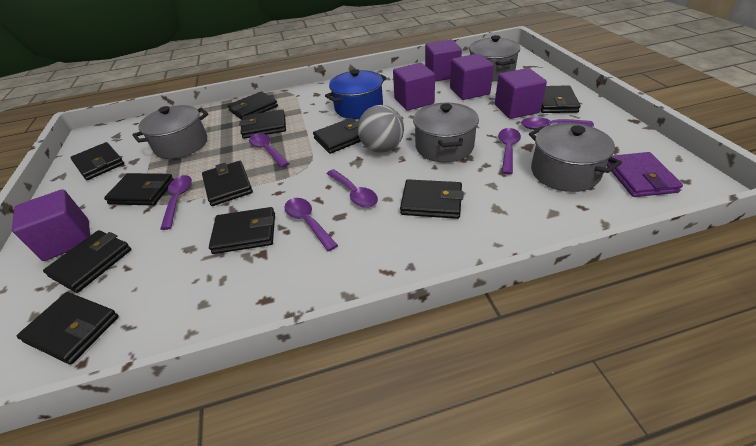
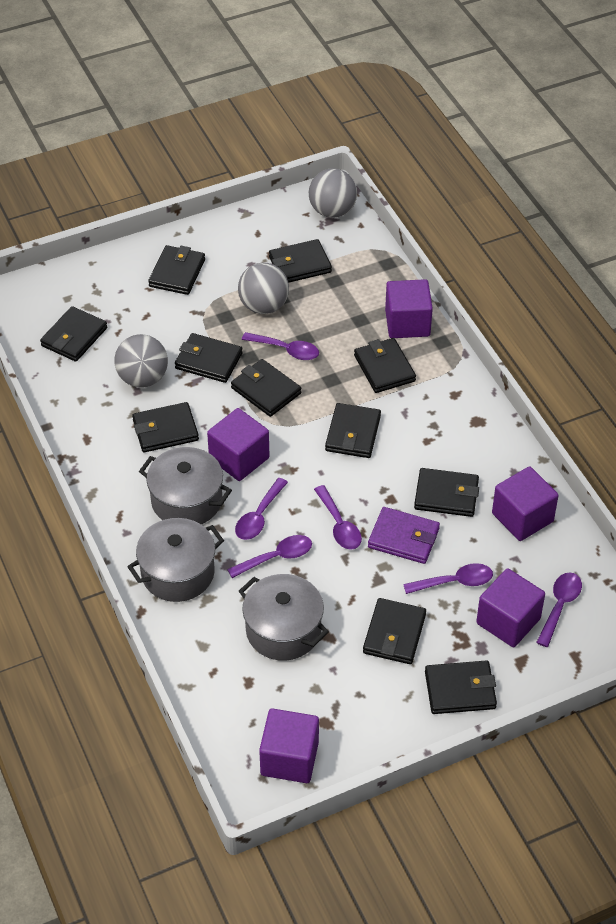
blue pot: [325,69,387,119] = 1 -> none = 0
grey ball: [358,105,404,153] = 1 -> [114,334,168,387] [238,263,289,314] [309,168,357,218] = 3
grey pot: [132,105,208,159] [413,103,479,162] [469,35,520,81] [529,123,622,192] = 4 -> [127,518,224,602] [139,447,232,524] [239,574,329,661] = 3

